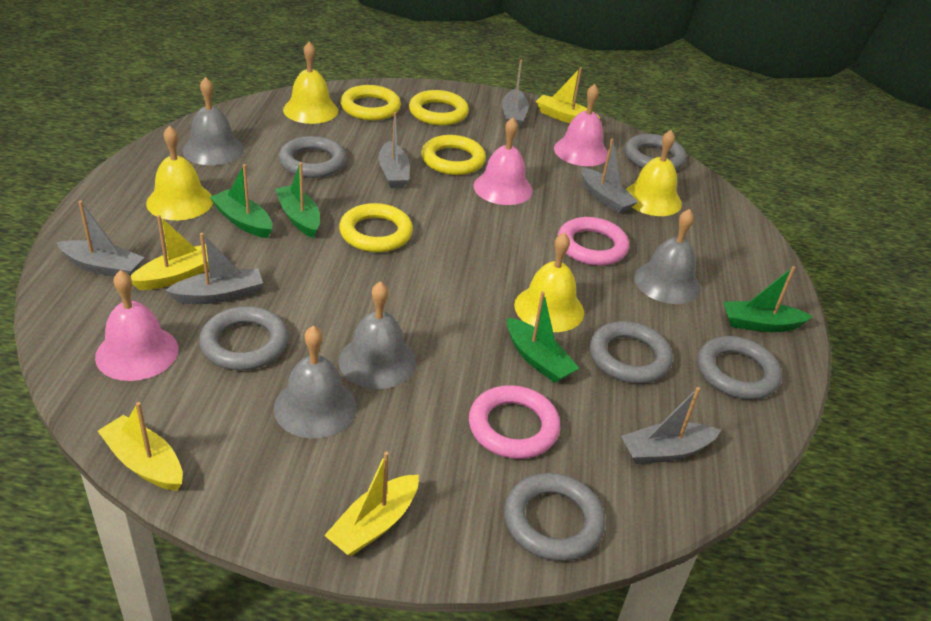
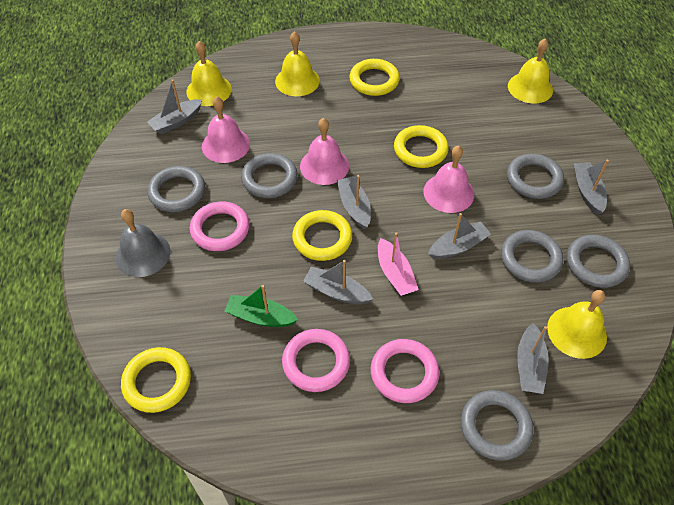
green boat: [210,164,273,238] [275,162,320,238] [507,291,579,383] [723,266,813,332] = 4 -> [225,285,298,327] = 1
grey bell: [182,77,244,166] [274,326,357,438] [339,281,416,389] [634,209,701,304] = 4 -> [116,209,171,277] = 1
pink boat: none = 0 -> [378,232,419,296] = 1
pink ring: [469,385,560,459] [558,217,629,266] = 2 -> [190,202,250,251] [282,329,350,392] [371,339,439,403] = 3
yellow boat: [98,402,183,491] [130,215,209,290] [324,452,419,556] [536,67,600,123] = 4 -> none = 0

